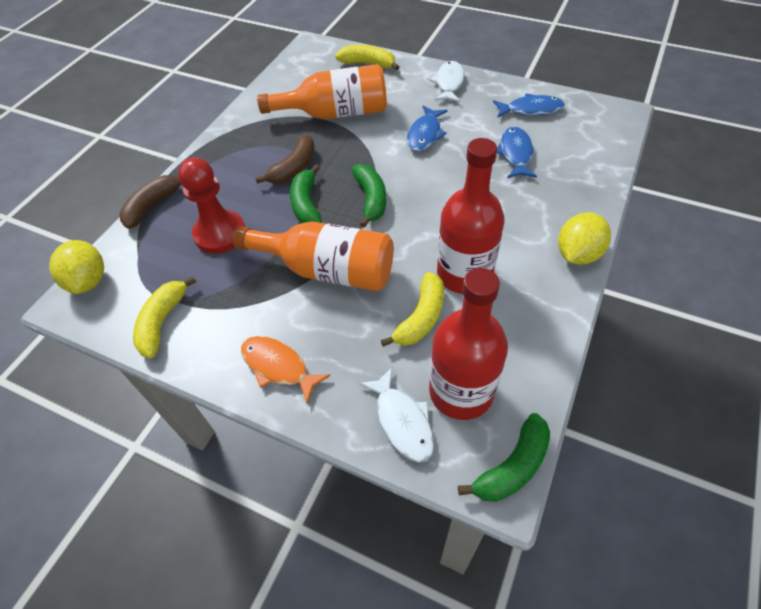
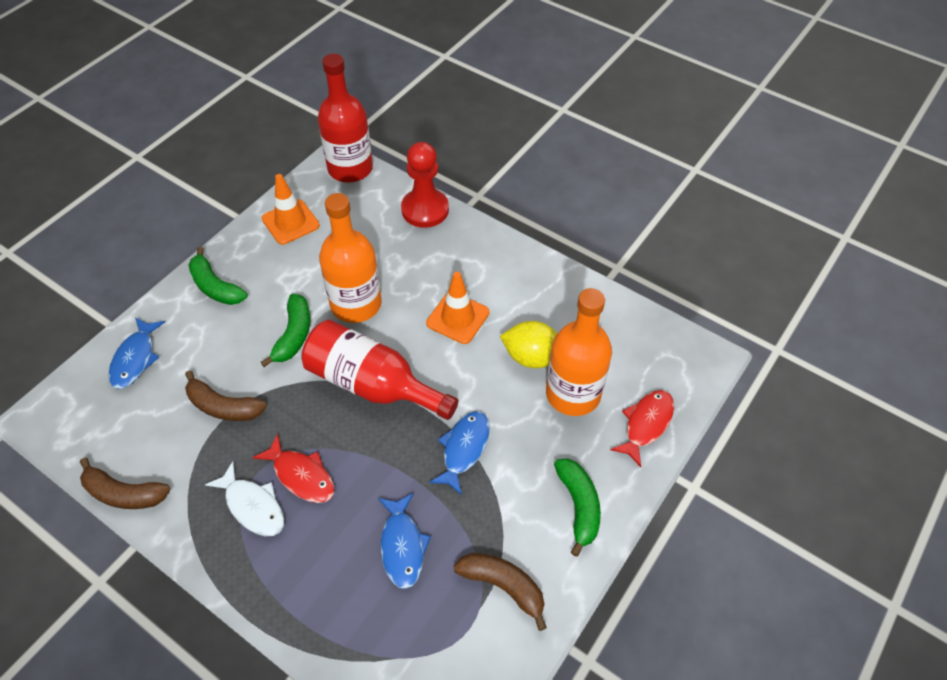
brown banana: [119,175,181,229] [255,134,315,184] = 2 -> [80,458,170,509] [185,370,267,421] [453,553,547,631] = 3
orange fish: [241,336,330,404] = 1 -> none = 0
orange traffic cone: none = 0 -> [262,174,320,245] [426,272,489,344] = 2
red fish: none = 0 -> [252,434,334,503] [610,390,674,467] = 2
white fish: [359,368,434,463] [430,61,464,102] = 2 -> [205,461,284,536] = 1
yellow banana: [133,276,196,358] [335,45,399,70] [381,272,444,347] = 3 -> none = 0
yellow lemon: [49,240,104,294] [558,212,611,265] = 2 -> [500,321,557,368] = 1

